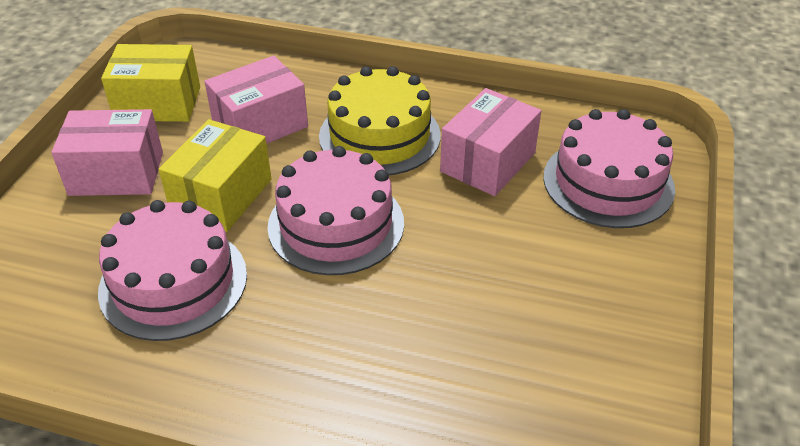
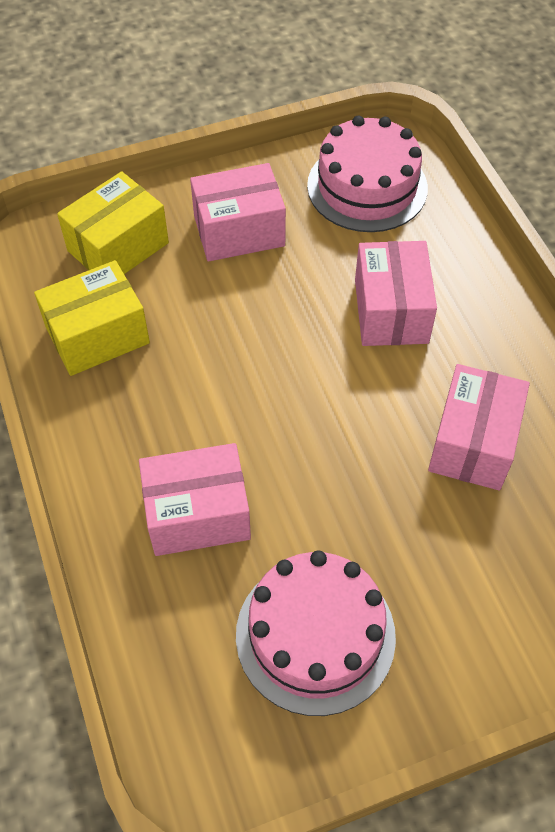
pink box: [51,109,163,196] [204,56,308,144] [440,88,541,196] = 3 -> [139,443,251,556] [190,163,286,262] [355,241,437,346] [428,364,530,490] = 4
pink cake: [98,200,247,341] [267,146,404,275] [543,109,675,228] = 3 -> [236,550,396,716] [307,115,428,232] = 2
yellow cake: [319,66,441,175] = 1 -> none = 0

